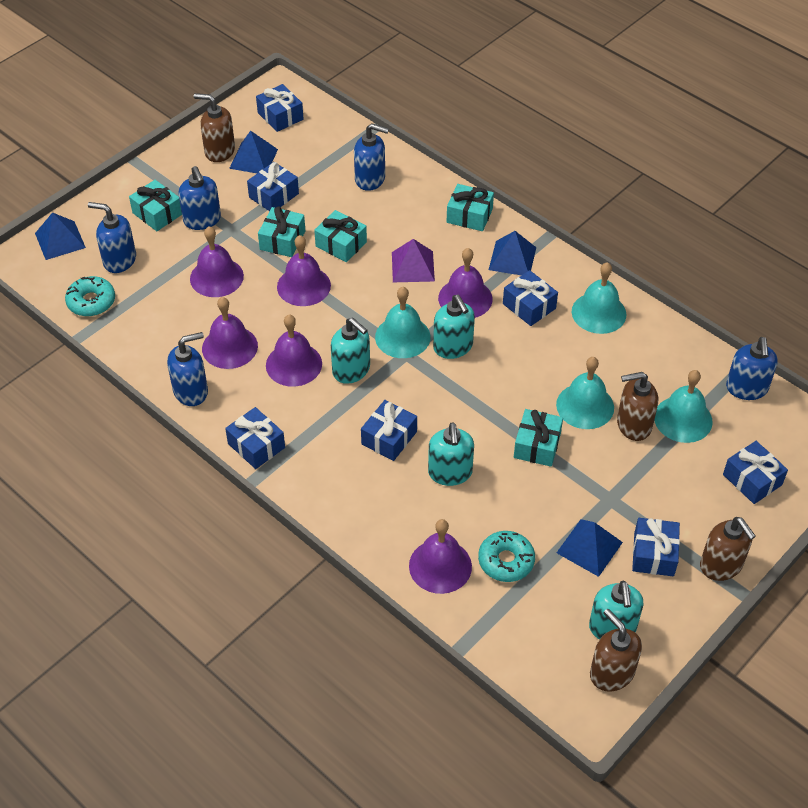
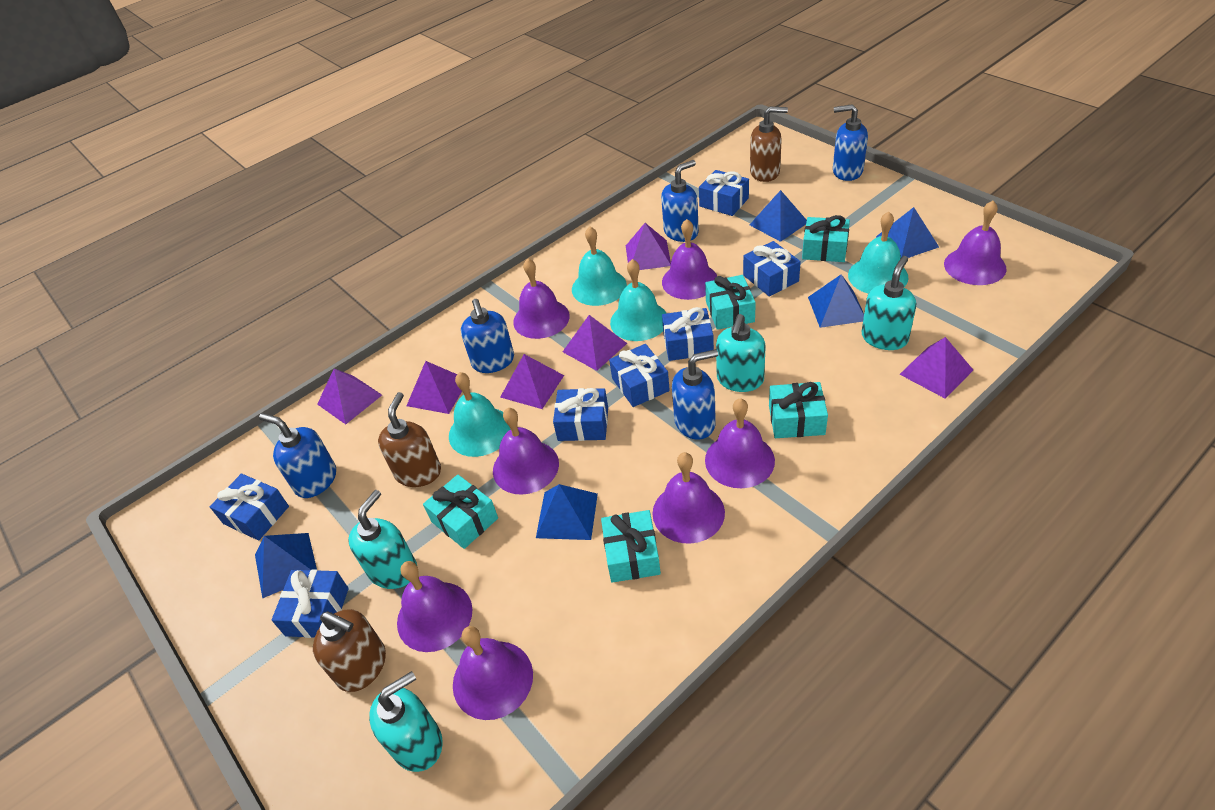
blue pyramid: [35,212,86,260] [229,131,278,173] [489,231,536,276] [557,519,623,577] = 4 -> [255,533,317,599] [536,484,598,540] [750,190,807,242] [808,274,864,328] [876,207,939,258] = 5
brown soap dispenser: [194,93,235,162] [590,609,642,692] [617,372,658,441] [700,517,756,581] = 4 -> [313,609,386,692] [378,392,441,487] [750,107,788,182] = 3
purple bell: [190,226,244,297] [202,297,258,369] [266,314,322,387] [277,235,331,306] [409,519,472,594] [438,248,492,318] = 6 -> [397,561,473,652] [453,626,533,720] [493,408,559,495] [513,258,570,339] [652,452,725,544] [662,219,717,300] [705,398,775,488] [944,201,1007,285] = 8
purple pyramid: [392,239,435,282] = 1 -> [317,369,382,424] [407,361,462,414] [500,354,564,409] [563,315,627,371] [626,223,671,270] [900,337,973,399] = 6
turquoise donut: [65,276,115,316] [478,531,535,582] = 2 -> none = 0

